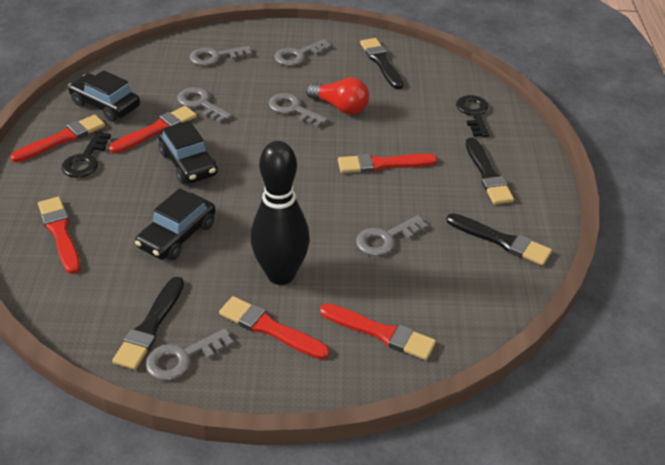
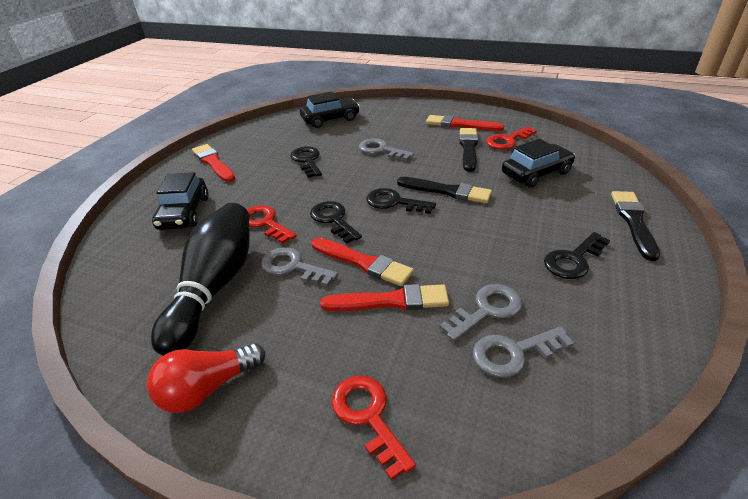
black brush: [112,277,184,370] [360,38,403,89] [447,213,552,265] [466,138,514,204] = 4 -> [397,177,492,203] [459,128,478,172] [611,191,660,261] = 3
black key: [62,131,111,178] [456,95,489,137] = 2 -> [290,146,322,178] [310,201,362,244] [366,188,436,214] [544,232,610,279] = 4
grey key: [145,328,234,381] [177,87,232,123] [190,46,252,66] [269,93,328,127] [274,39,331,66] [356,215,428,256] = 6 -> [261,247,338,287] [359,138,414,161] [439,284,522,341] [473,326,574,378] = 4
red brush: [10,115,105,162] [38,197,81,274] [109,106,197,153] [219,296,329,359] [320,303,436,360] [338,153,437,173] = 6 -> [192,144,235,182] [312,238,414,286] [320,284,449,311] [426,115,504,131] = 4
red key: none = 0 -> [247,205,297,244] [332,376,416,480] [486,126,537,150] = 3

